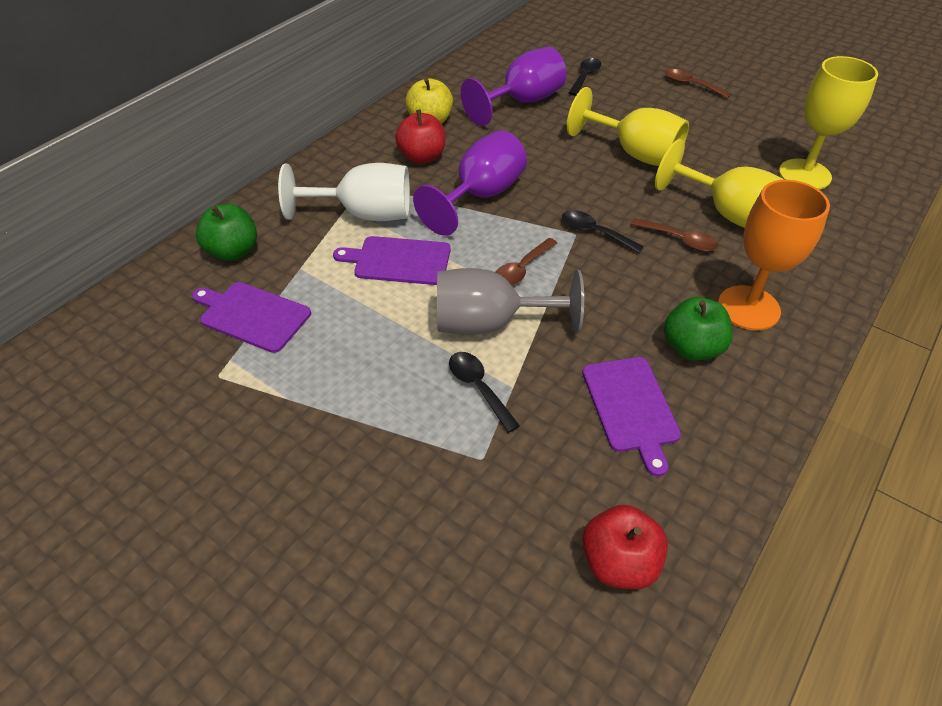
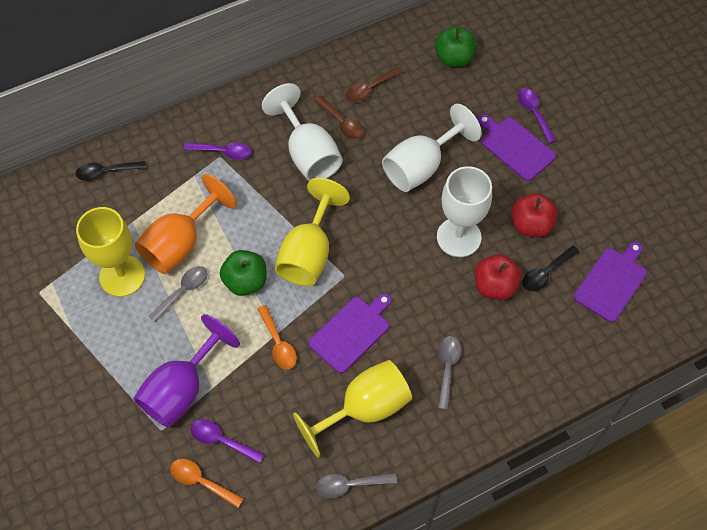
black spoon: [449,352,520,433] [562,210,644,253] [569,58,601,96] = 3 -> [76,161,146,181] [522,245,579,291] = 2
brown spoon: [496,238,558,286] [630,218,719,252] [665,69,732,98] = 3 -> [314,95,363,140] [346,67,402,102] = 2
grey goblet: [437,268,584,335] = 1 -> none = 0
grey spoon: none = 0 -> [149,266,208,322] [316,473,397,498] [438,336,461,410] = 3
orange spoon: none = 0 -> [170,459,244,508] [257,305,297,369] = 2
purple goblet: [413,130,527,236] [461,47,566,126] = 2 -> [133,314,240,428] = 1
purple spoon: none = 0 -> [184,142,252,160] [190,419,264,463] [517,88,557,143] = 3
white goblet: [278,163,410,221] = 1 -> [262,83,343,181] [382,104,482,192] [437,166,492,257] = 3
yellow apple: [405,78,453,124] = 1 -> none = 0

